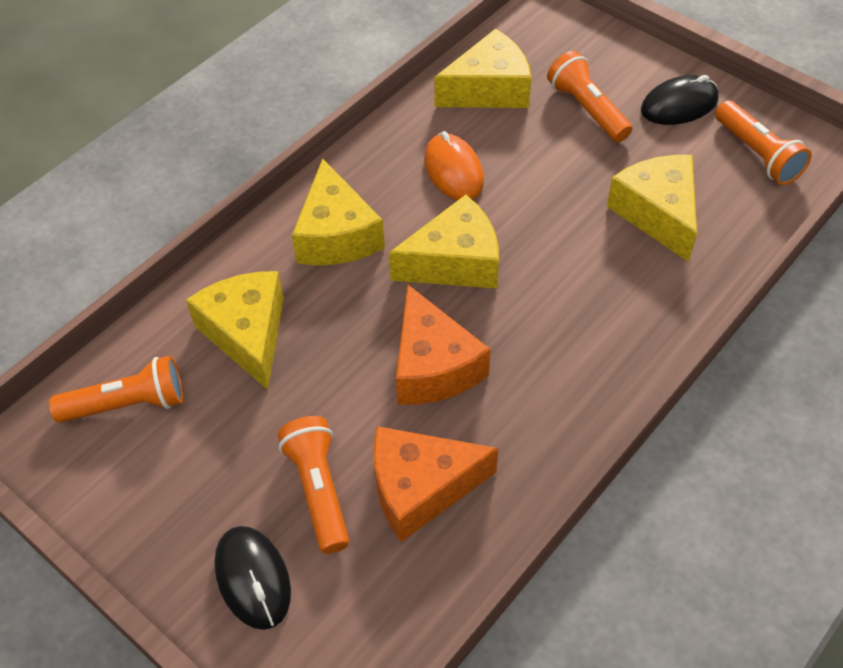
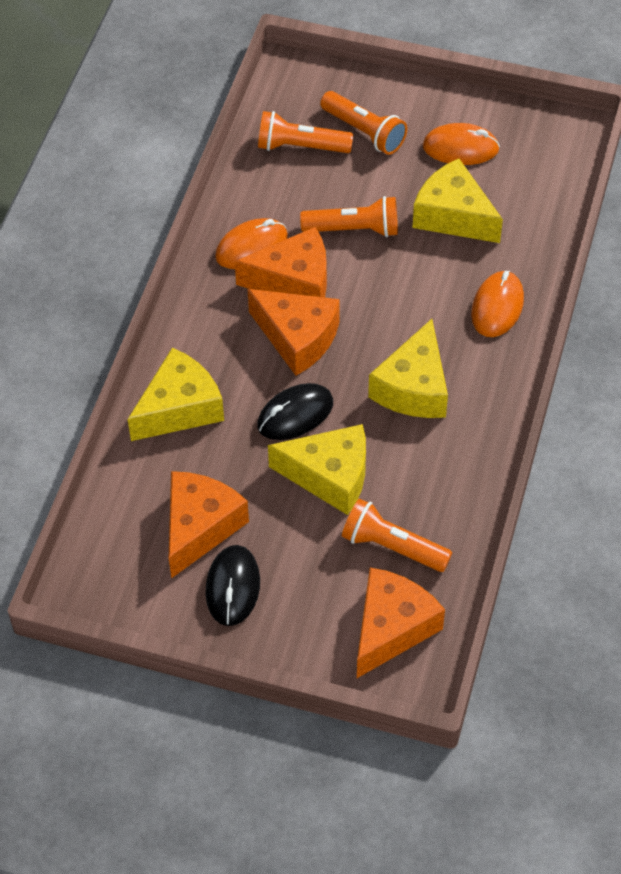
orange cheese: [374,426,499,542] [396,285,491,405] = 2 -> [169,471,249,578] [235,227,327,297] [248,289,340,376] [357,568,445,678] = 4
orange mouse: [424,131,484,200] = 1 -> [215,218,288,269] [423,123,500,165] [471,271,524,337] = 3
yellow cheese: [186,271,284,390] [292,159,385,265] [389,195,499,288] [434,29,531,108] [607,155,697,262] = 5 -> [128,348,224,441] [268,424,366,515] [368,319,448,418] [413,159,503,243] = 4

